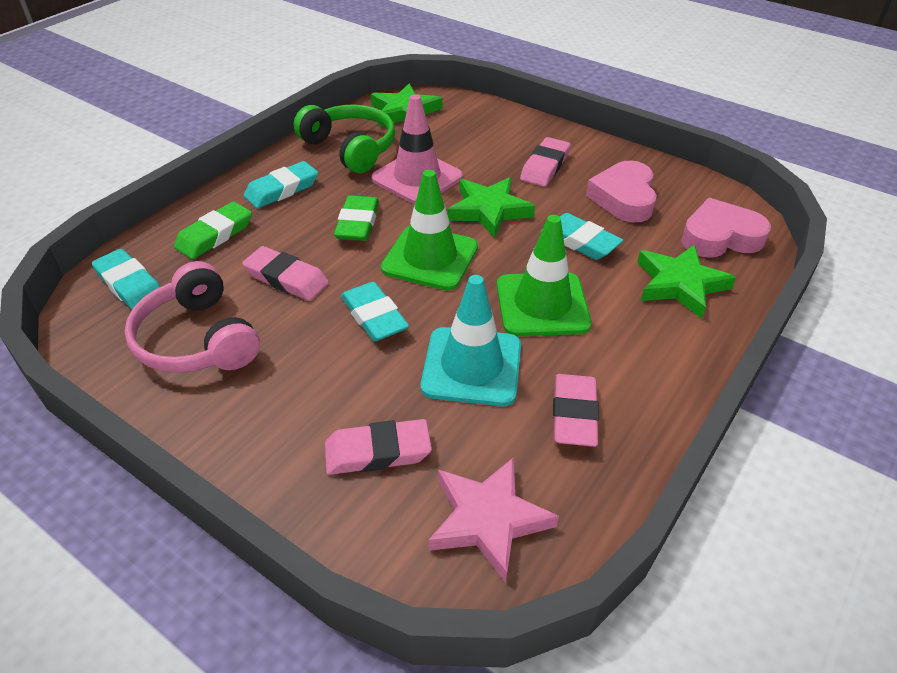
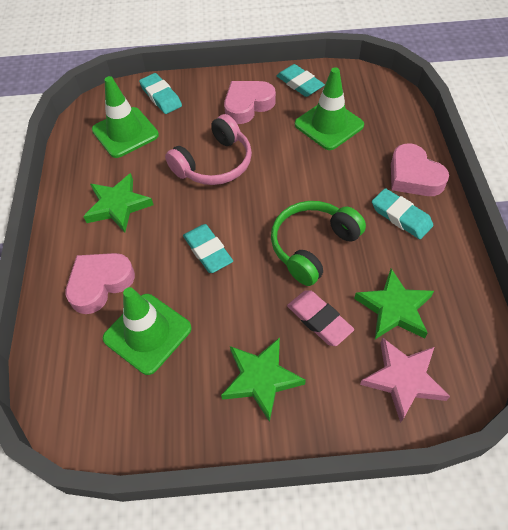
green eraser: [174,201,252,259] [334,195,379,241] = 2 -> none = 0
green traffic cone: [381,170,478,290] [497,215,592,336] = 2 -> [92,76,159,158] [103,287,192,375] [295,67,364,150] = 3
pink eraser: [242,246,329,301] [325,419,432,475] [520,137,571,187] [553,374,599,447] = 4 -> [287,290,354,346] = 1
pink heart: [586,160,657,222] [681,198,771,258] = 2 -> [65,253,135,314] [224,81,276,124] [391,143,449,196] = 3
pink traffic cone: [371,94,463,204] = 1 -> none = 0
turquoise traffic cone: [421,275,521,406] = 1 -> none = 0

